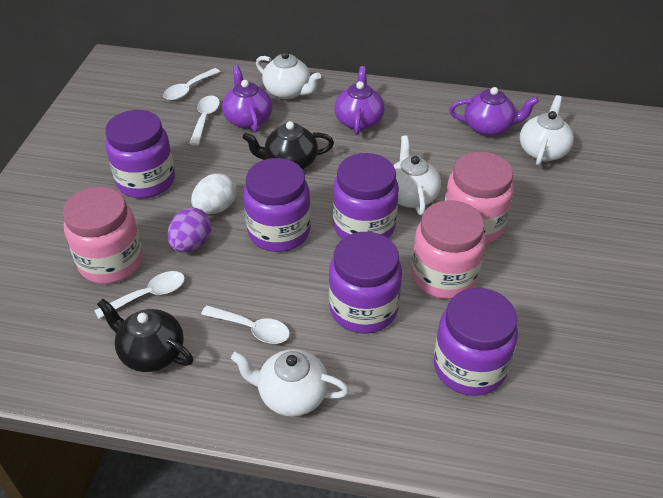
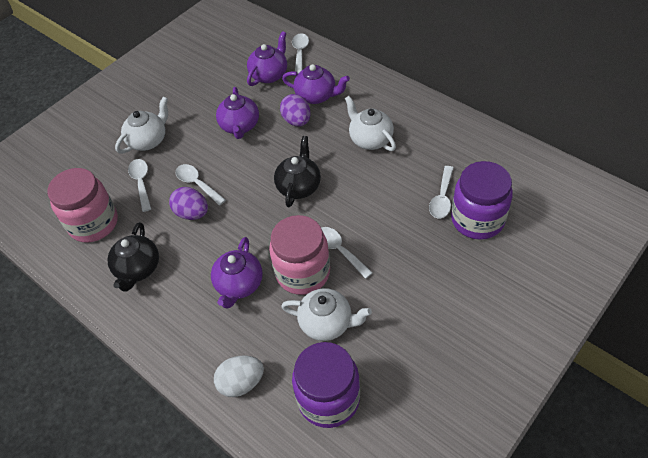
pink jar: [63,187,143,284] [411,200,486,299] [445,151,514,244] = 3 -> [47,168,118,243] [269,215,330,295] = 2
purple egg: [167,208,211,253] = 1 -> [169,187,208,220] [280,94,311,126] = 2
purple jar: [105,110,175,198] [243,158,311,252] [329,232,402,334] [333,153,399,239] [434,288,518,396] = 5 -> [292,342,360,428] [451,161,513,240] = 2
purple teapot: [222,65,272,132] [334,66,385,135] [449,87,539,136] = 3 -> [211,237,263,309] [216,87,259,139] [247,31,287,86] [282,64,350,104] = 4
white spoon: [94,271,185,319] [163,68,220,100] [189,96,220,146] [201,305,290,344] = 4 -> [128,159,151,212] [175,164,226,206] [292,33,309,73] [321,227,373,279] [429,166,454,218] = 5
white teapot: [231,349,349,416] [256,51,321,99] [393,135,441,215] [520,95,574,166] = 4 -> [115,96,168,154] [281,288,372,341] [345,96,396,151] = 3

